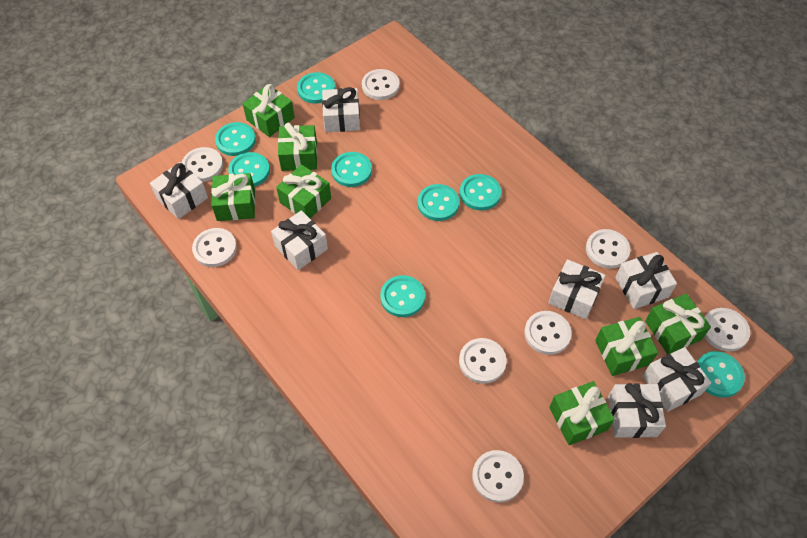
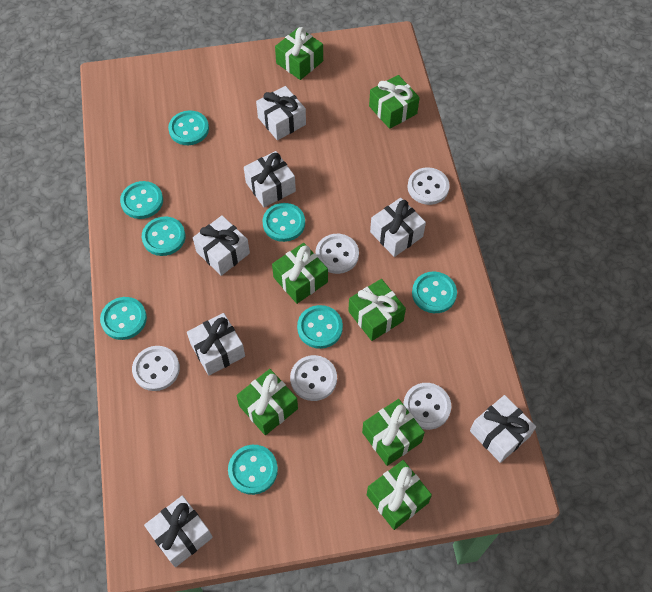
white button: [182,147,223,182] [192,228,237,267] [362,69,400,100] [459,338,507,384] [472,450,524,503] [524,311,571,355] [586,229,630,269] [704,308,750,352] = 8 -> [132,346,180,391] [290,355,337,401] [316,234,359,274] [403,383,451,430] [407,167,450,205] = 5

